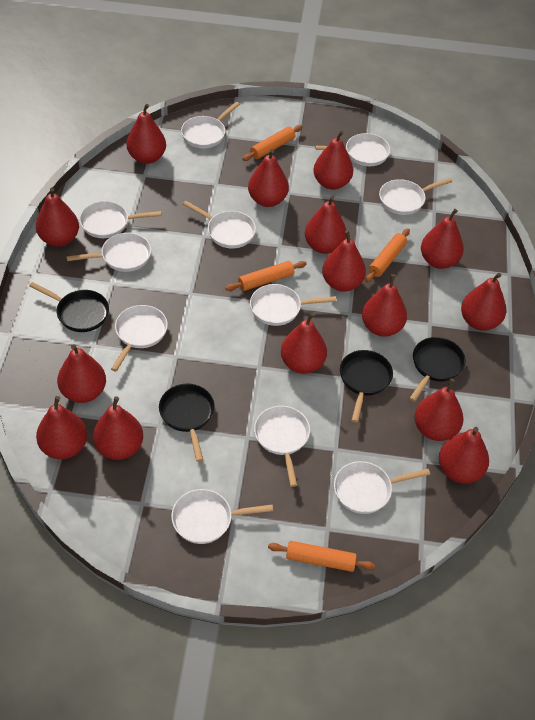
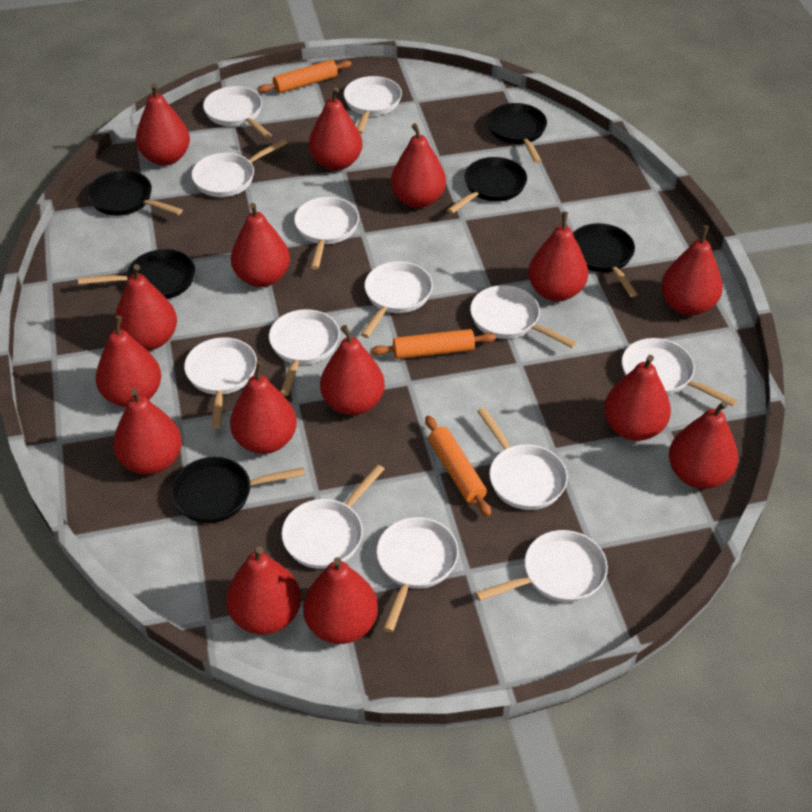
black pan: [29,282,109,332] [159,384,215,462] [340,350,393,423] [409,337,466,402] = 4 -> [78,249,195,299] [88,170,183,216] [171,457,305,523] [447,157,527,214] [487,103,547,163] [573,223,638,297] = 6
orange rolling pin: [225,261,306,291] [242,125,303,161] [268,541,375,572] [366,228,410,283] = 4 -> [258,60,352,94] [371,329,496,359] [425,416,491,517] = 3
white pan: [66,233,151,272] [79,201,162,238] [111,305,168,372] [171,489,273,544] [181,102,240,148] [183,201,256,248] [250,284,337,326] [254,406,310,487] [315,133,390,166] [334,461,430,514] [379,178,452,215] = 11 -> [184,337,257,429] [191,139,287,197] [203,86,272,138] [269,309,340,396] [281,464,384,569] [294,197,359,269] [344,76,402,134] [361,261,433,338] [376,517,459,632] [470,285,577,348] [475,530,608,602] [477,407,568,510] [622,338,737,407] = 13

